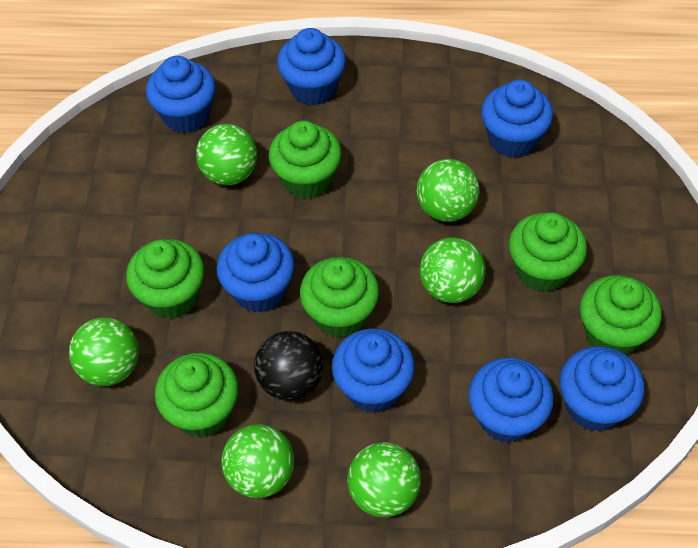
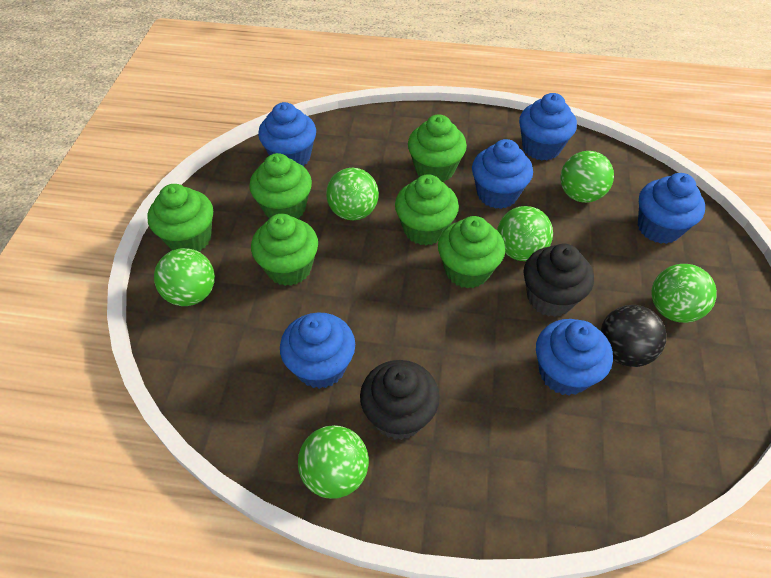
black cupcake: none = 0 -> [360,360,440,440] [523,244,594,317] = 2
blue cupcake: [146,56,216,133] [216,233,295,313] [277,28,346,105] [332,328,415,413] [468,358,554,443] [481,80,553,158] [559,346,645,431] = 7 -> [258,102,316,166] [280,312,355,389] [472,139,533,209] [519,93,577,160] [536,319,613,395] [638,173,705,244] = 6

